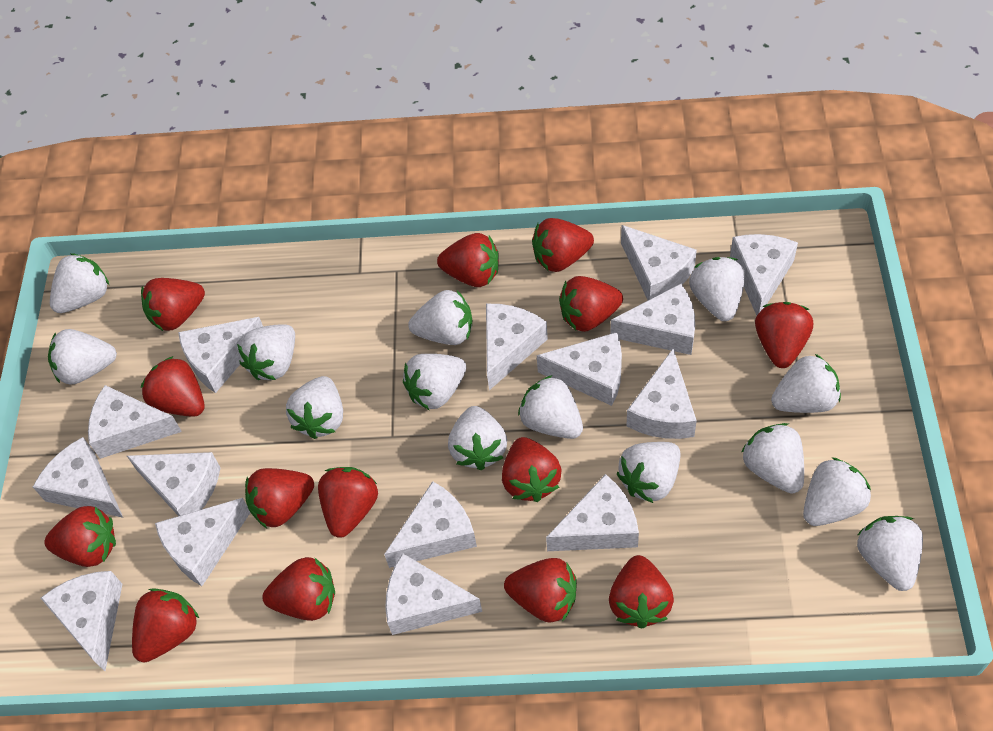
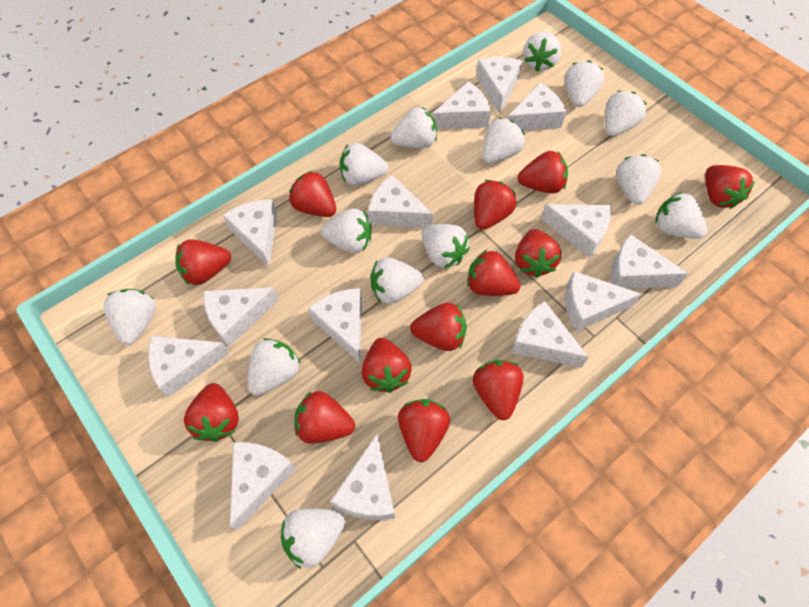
red strawberry: [44,506,116,567] [132,588,199,662] [141,278,205,331] [141,356,205,417] [245,468,314,528] [262,557,335,621] [318,467,378,538] [437,233,499,287] [502,437,562,502] [504,558,577,623] [532,218,594,272] [559,276,623,332] [609,555,674,629] [755,302,813,368] = 14 -> [175,239,231,285] [184,383,239,442] [289,171,336,217] [294,391,355,443] [362,338,412,393] [398,399,450,462] [410,303,467,351] [467,250,521,296] [473,360,524,420] [474,180,517,230] [515,229,561,278] [518,151,568,194] [705,165,755,209] = 13
white cheese: [33,437,123,518] [41,571,122,671] [88,385,182,459] [127,452,221,516] [155,498,250,586] [178,317,263,393] [384,481,477,568] [385,553,482,635] [486,304,548,390] [537,332,622,406] [546,474,639,551] [611,284,695,355] [621,225,697,300] [626,349,697,439] [730,234,798,316] = 15 -> [148,336,230,398] [204,287,279,347] [223,199,277,267] [230,442,296,530] [308,288,362,363] [330,434,395,520] [368,175,433,228] [432,81,491,129] [476,57,522,114] [508,82,566,131] [511,301,589,368] [541,204,611,258] [565,271,642,332] [611,234,688,289] = 14

